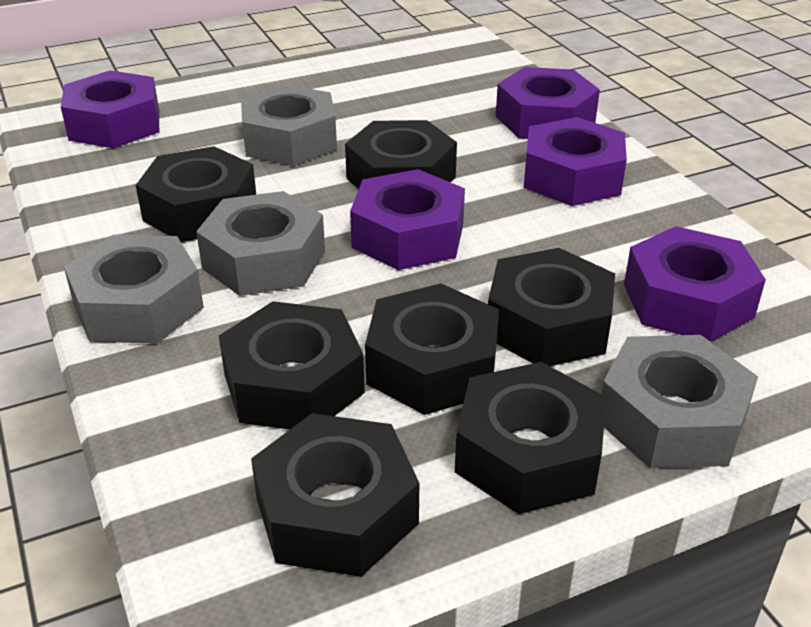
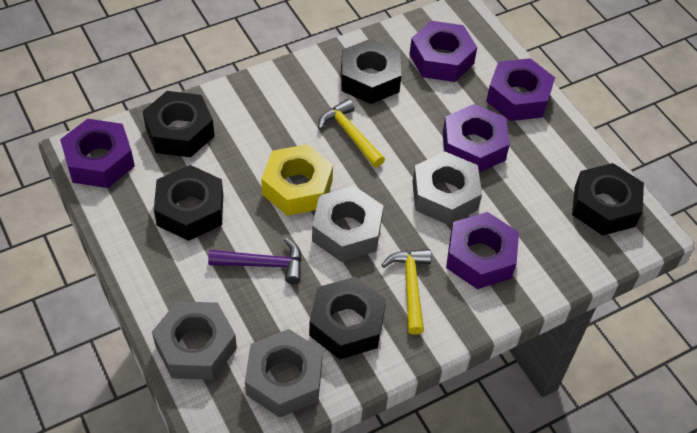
black nut: [136,146,256,242] [219,301,365,430] [251,413,419,577] [345,120,457,189] [365,283,499,415] [455,362,606,514] [488,248,615,366] = 7 -> [142,91,214,157] [154,165,223,241] [309,277,386,359] [341,39,401,104] [572,163,644,236] = 5
purple hammer: none = 0 -> [208,238,302,284] = 1
yellow hammer: none = 0 -> [318,99,385,167] [382,249,431,334] = 2
yellow nut: none = 0 -> [261,144,333,216] = 1

